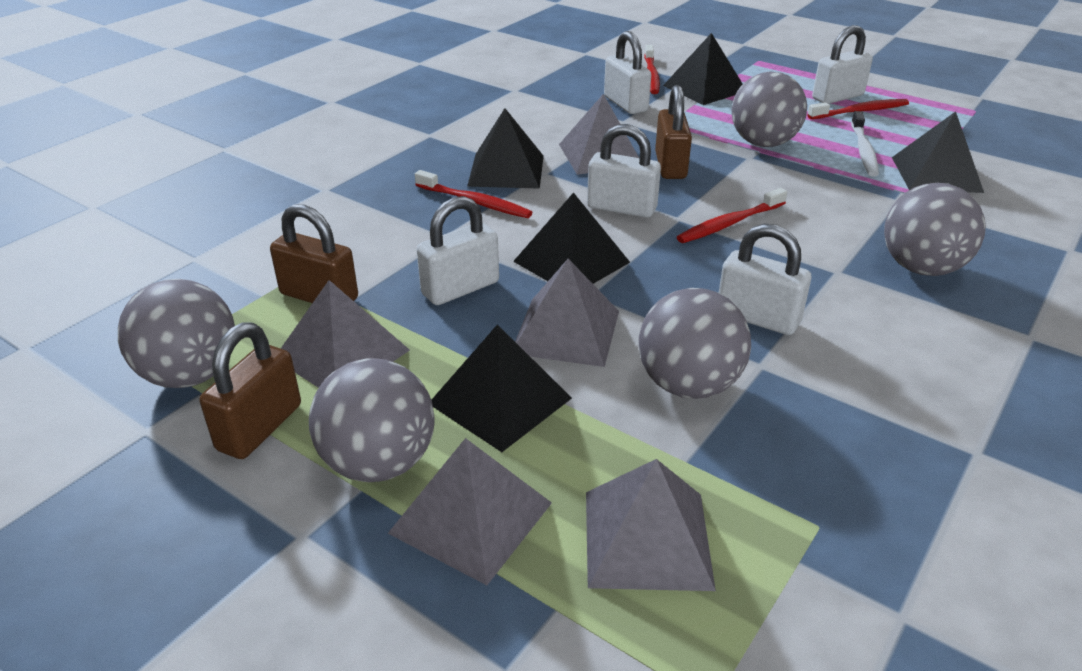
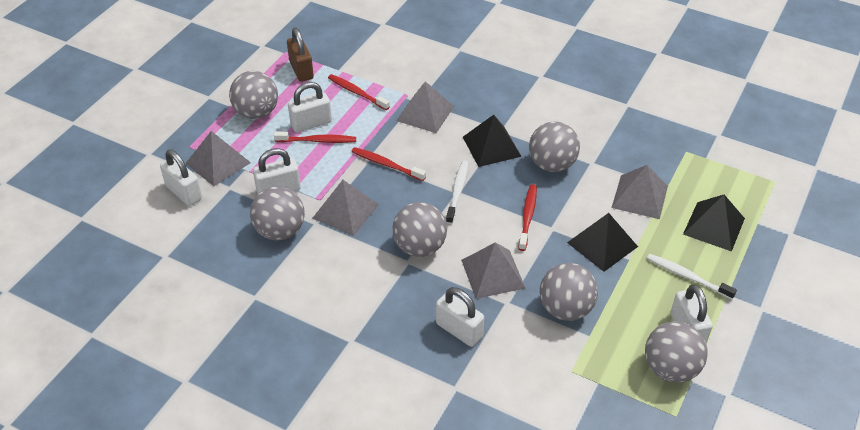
black pyramid: [432,324,572,452] [467,108,544,189] [513,192,630,284] [663,33,743,105] [892,111,984,193] = 5 -> [463,115,522,167] [567,213,638,272] [683,195,745,252] = 3
brown padlock: [199,322,301,459] [270,204,358,303] [655,85,692,179] = 3 -> [287,28,314,82] = 1
grey ball: [118,279,235,388] [309,358,434,482] [639,288,751,399] [731,71,807,147] [884,183,986,276] = 5 -> [229,71,278,119] [250,186,305,240] [392,202,447,257] [529,121,580,172] [539,263,598,321] [645,321,708,383] = 6
white toothbrush: [851,111,879,177] = 1 -> [446,161,468,224] [647,254,737,300] = 2

